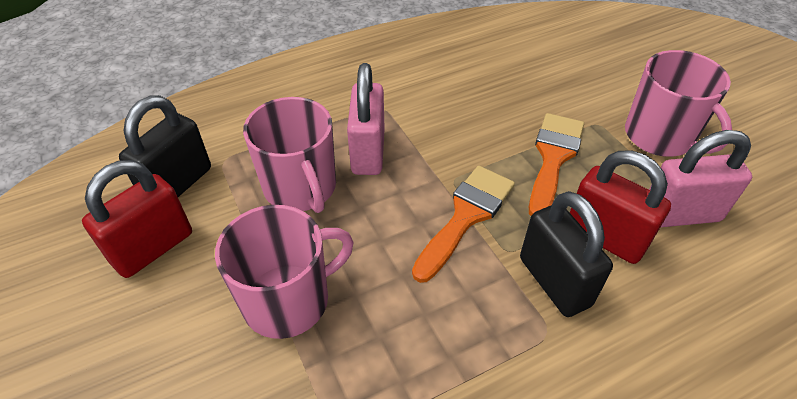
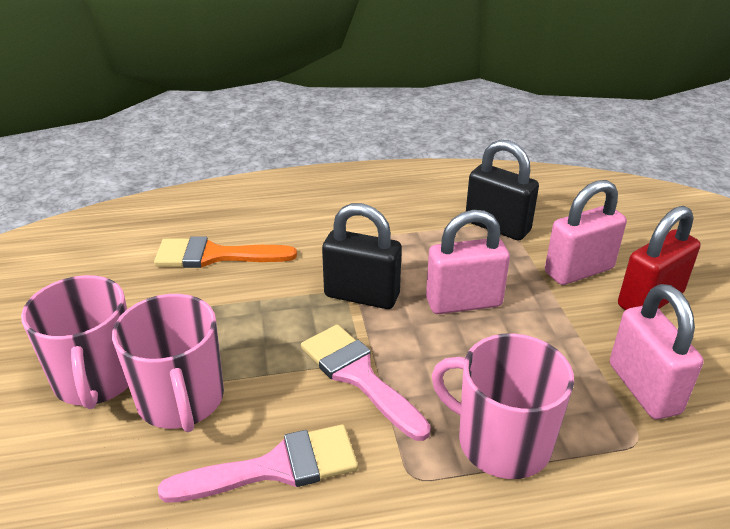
orange brush: [412,166,515,283] [529,113,584,216] = 2 -> [154,236,297,268] = 1
pink brush: none = 0 -> [158,424,358,503] [301,324,431,441] = 2
pink padlock: [347,63,385,175] [649,130,752,227] = 2 -> [426,210,510,314] [545,180,627,285] [610,284,704,419] = 3
red padlock: [82,160,192,278] [570,150,671,264] = 2 -> [618,206,700,310] = 1

